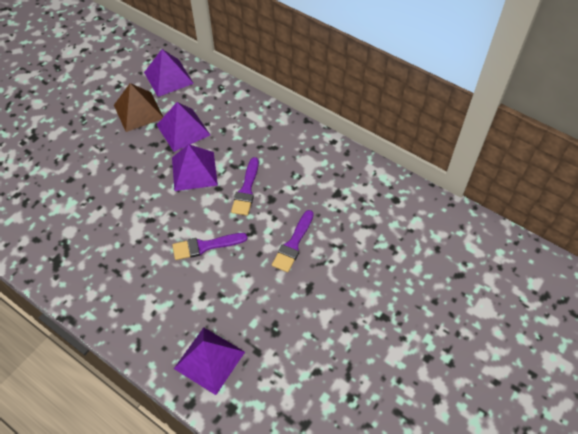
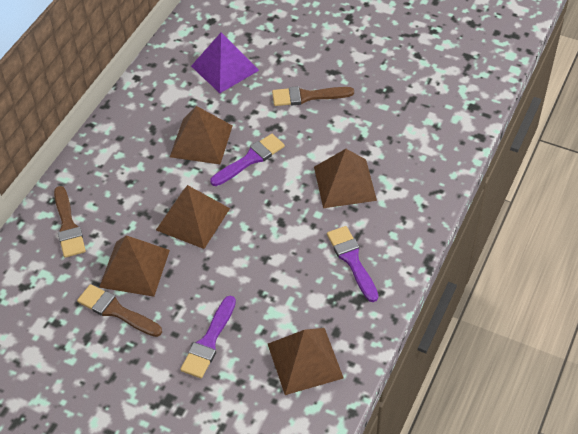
brown brush: none = 0 -> [54,186,86,258] [77,284,162,337] [272,86,354,106] = 3
brown pyramid: [114,83,163,132] = 1 -> [99,235,170,297] [156,185,230,249] [170,106,233,164] [268,328,343,395] [314,149,377,208] = 5
purple pyramid: [144,49,194,97] [157,102,210,152] [172,144,218,191] [174,327,245,395] = 4 -> [191,32,259,93] = 1

